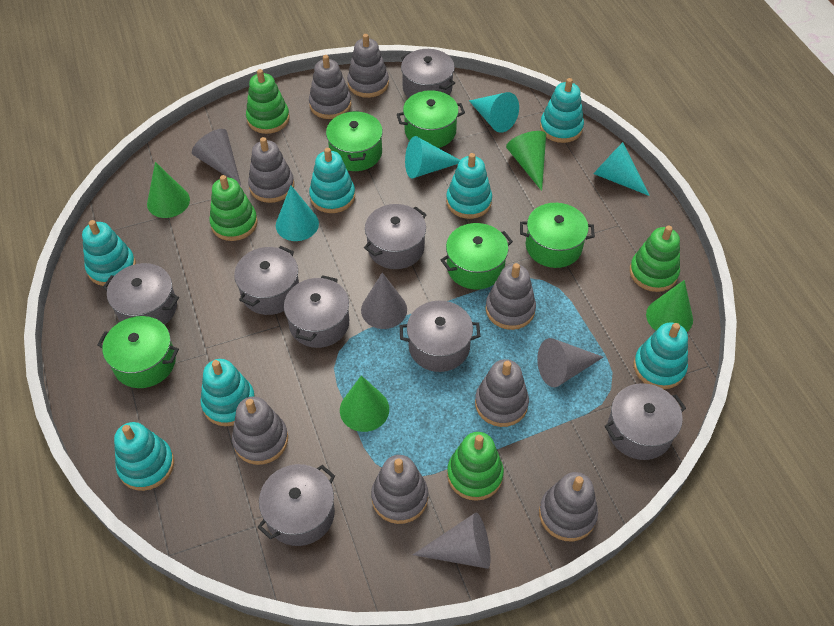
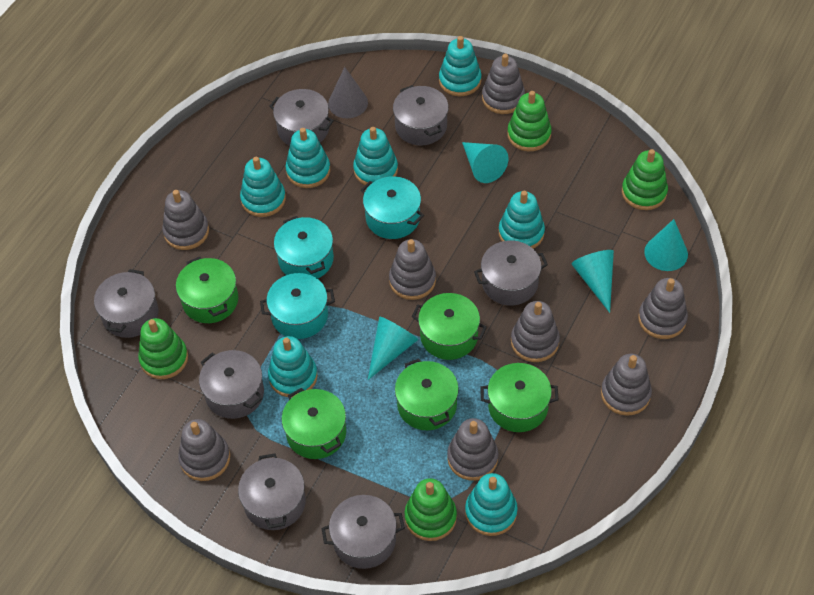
green cone: [147,162,190,218] [340,375,389,432] [506,131,546,191] [646,280,693,332] = 4 -> none = 0
grey cone: [192,129,241,185] [361,273,407,329] [413,512,491,569] [537,338,603,387] = 4 -> [328,67,368,118] = 1
grey pot: [103,263,179,325] [234,246,299,315] [257,464,335,546] [284,275,349,348] [364,204,427,269] [400,301,480,372] [401,49,455,98] [604,383,686,460] = 8 -> [94,269,158,338] [199,350,264,419] [238,453,306,530] [269,89,334,146] [321,495,405,569] [393,85,449,145] [474,240,548,306] = 7
turquoise pot: none = 0 -> [260,273,335,339] [274,216,334,279] [361,176,424,239] = 3

